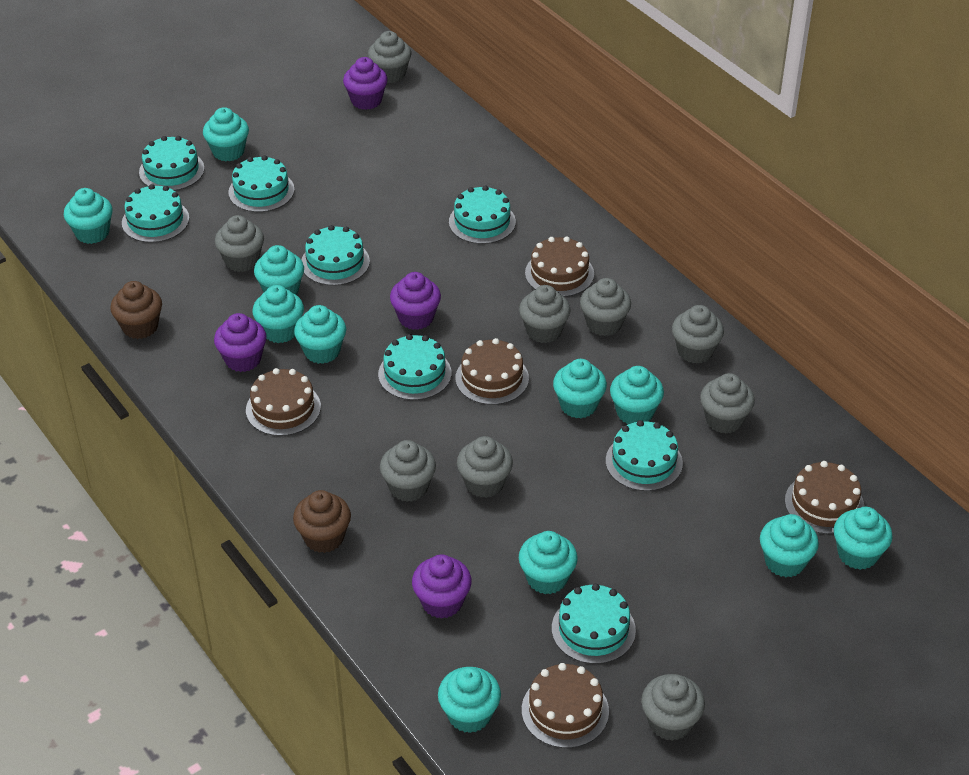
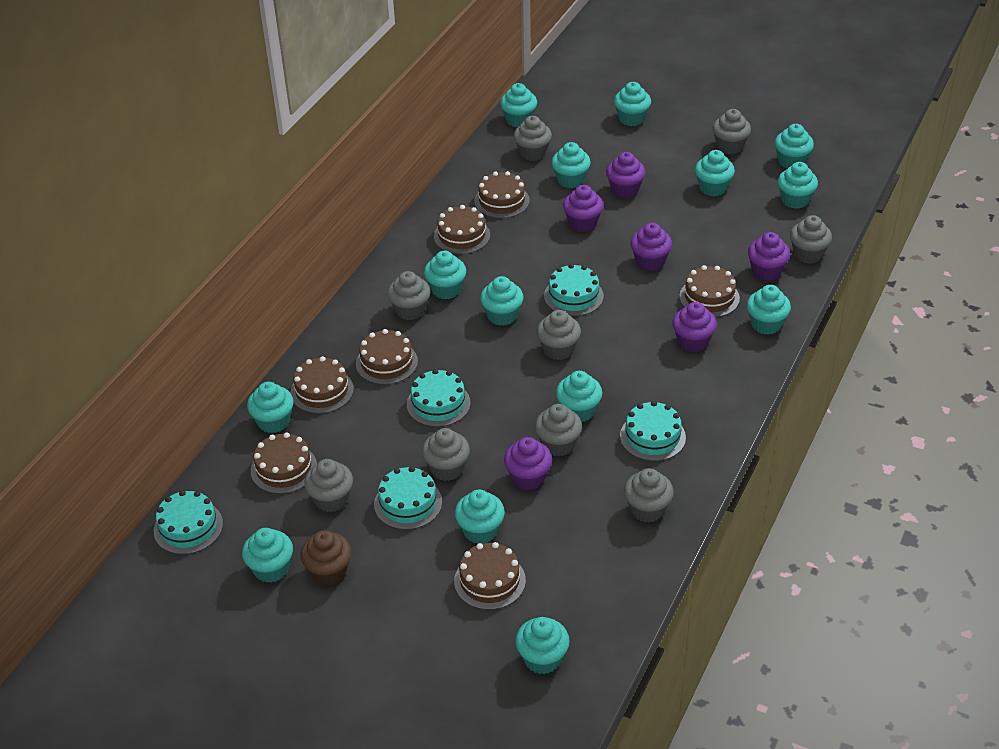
brown cake: [246,368,321,436] [456,338,529,405] [522,663,609,748] [525,236,594,297] [785,461,864,534] = 5 -> [251,432,317,494] [290,356,354,414] [356,329,418,385] [434,205,490,254] [454,542,526,610] [474,171,530,218] [680,265,740,317] = 7
brown cupcake: [110,281,162,339] [293,490,351,553] = 2 -> [301,530,352,585] = 1
purple cupcake: [214,313,267,372] [343,57,388,110] [390,272,441,330] [412,554,472,618] = 4 -> [504,437,552,490] [563,185,603,232] [606,152,646,198] [631,223,672,271] [672,302,717,352] [748,232,790,281] = 6
turquoise cake: [122,184,189,243] [139,136,204,191] [228,155,294,212] [301,225,370,286] [378,334,452,400] [449,185,516,244] [552,583,636,664] [606,420,683,491] = 8 -> [154,490,223,554] [374,466,442,530] [407,369,471,427] [544,264,604,316] [620,401,686,461] = 5
turquoise cupcake: [64,188,113,244] [203,107,249,162] [252,285,304,343] [254,245,304,295] [294,305,346,364] [438,667,501,733] [519,531,578,594] [553,359,607,418] [610,366,664,424] [760,514,819,577] [834,507,893,570] = 11 -> [242,528,293,583] [247,382,294,433] [424,251,466,299] [455,490,505,544] [480,276,524,326] [500,83,537,127] [515,617,570,674] [551,142,591,188] [556,371,602,422] [614,82,651,126] [695,150,735,196] [747,285,791,335] [775,124,814,169] [778,162,818,209] = 14

